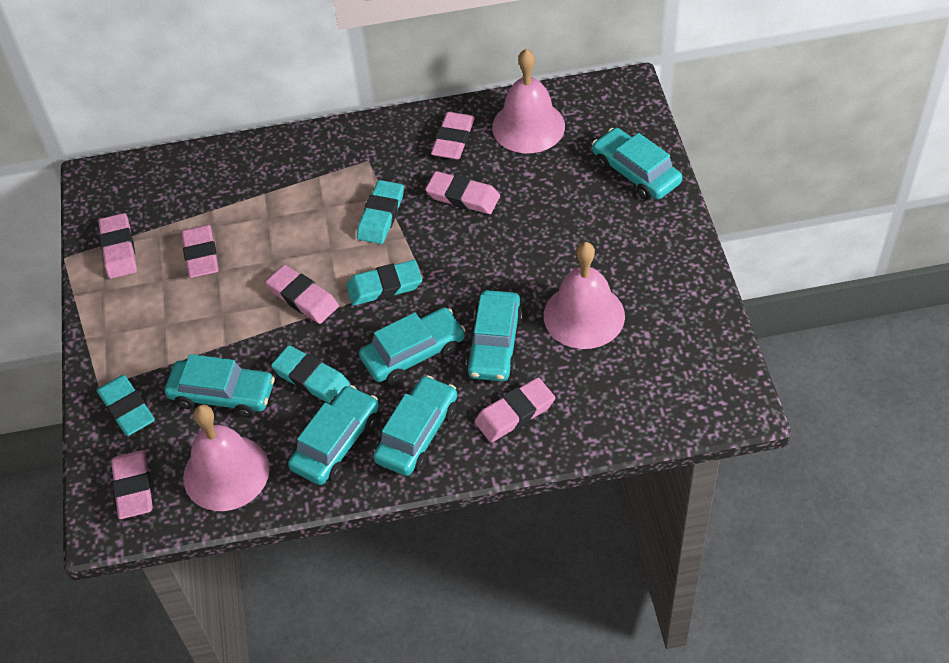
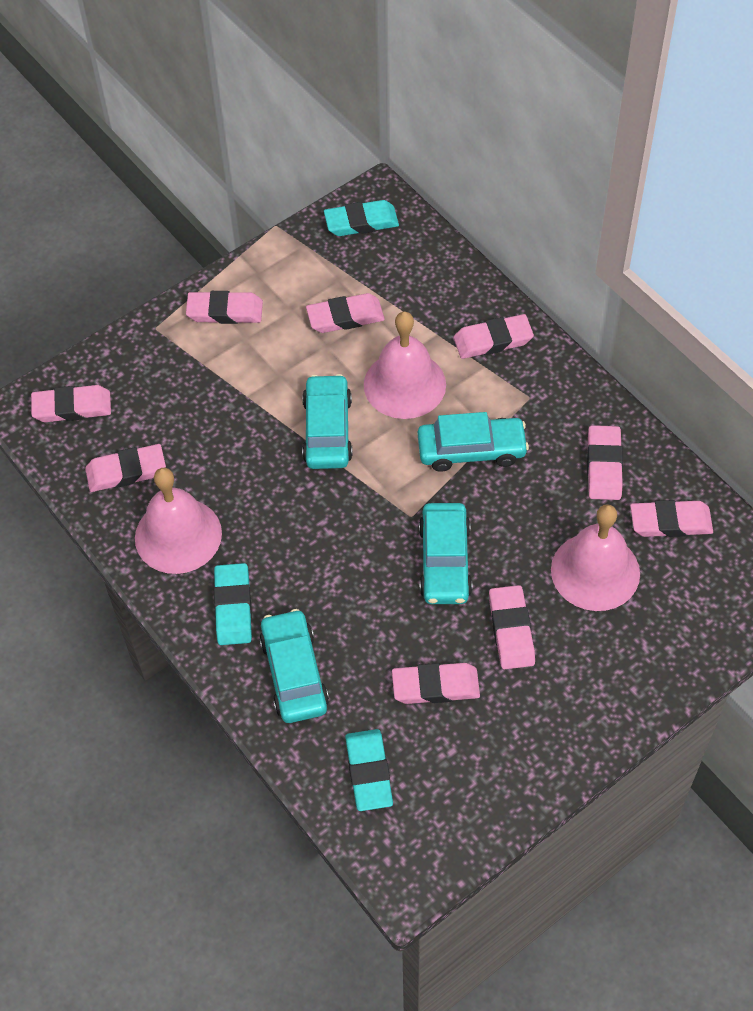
pink eraser: [98,213,137,279] [111,450,153,519] [181,225,219,278] [266,265,339,324] [425,171,500,214] [431,112,475,160] [475,378,555,443] = 7 -> [31,385,111,422] [85,444,166,492] [186,291,263,324] [306,293,385,333] [392,663,480,704] [454,314,534,359] [489,585,535,669] [587,425,623,500] [630,500,713,537] = 9
turquoise car: [165,354,275,417] [288,385,379,485] [359,307,466,384] [373,375,457,476] [466,290,523,381] [592,128,682,200] = 6 -> [259,609,329,723] [302,374,353,469] [418,412,529,472] [419,503,472,604] = 4
turquoise eraser: [97,375,155,436] [271,345,350,404] [346,260,422,306] [357,180,404,244] = 4 -> [214,563,252,645] [324,200,399,236] [345,729,393,811] = 3

